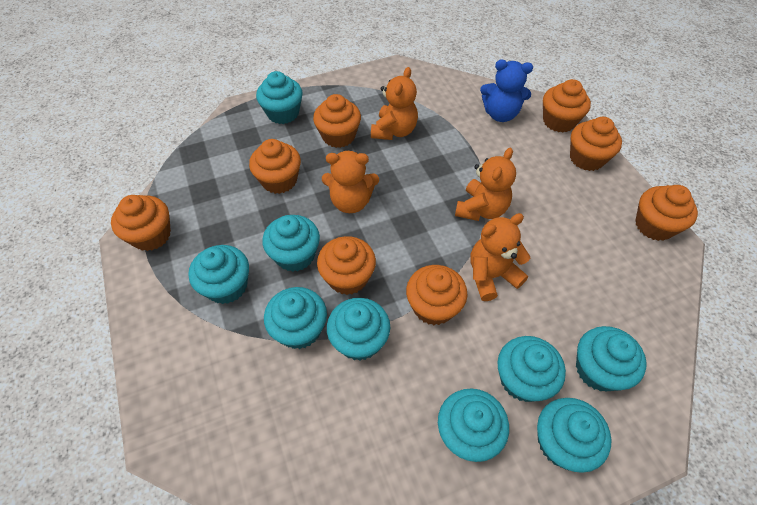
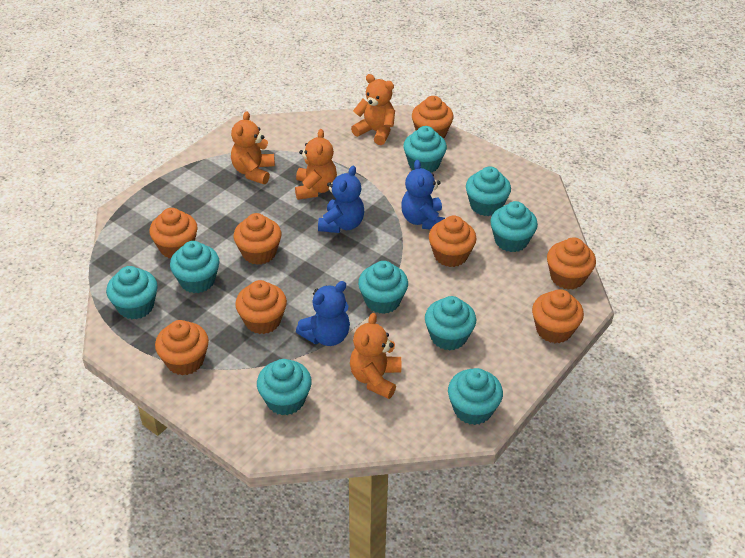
blue teddy bear: [480,60,533,122] = 1 -> [296,281,350,346] [318,166,364,233] [401,160,445,230] = 3

